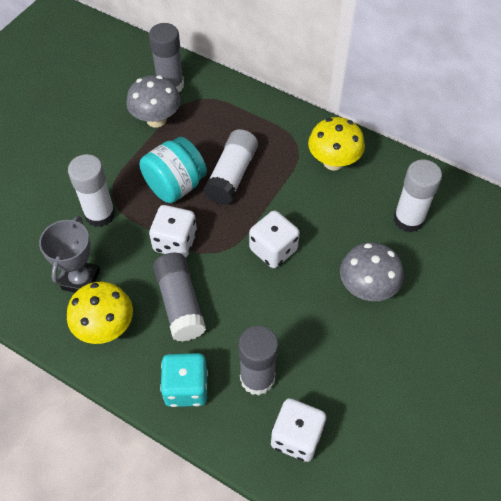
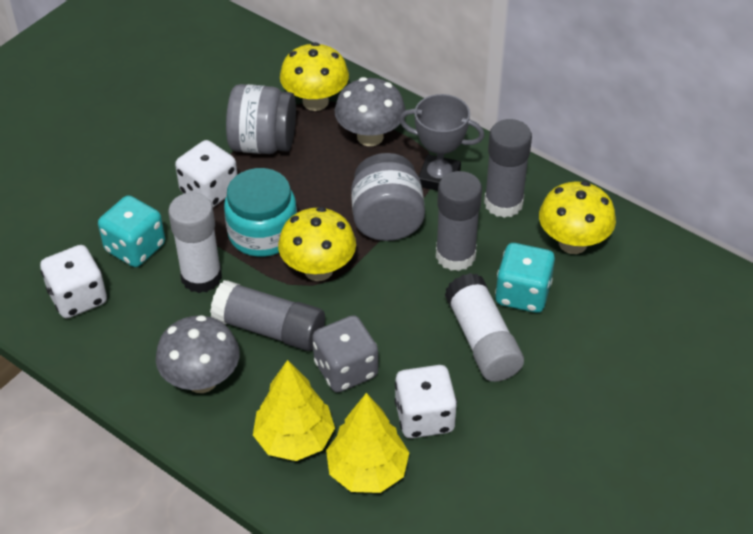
grey dice: none = 0 -> [312,315,378,393] = 1
grey jar: none = 0 -> [226,84,296,154] [351,153,425,241] = 2
turquoise dice: [160,353,208,407] = 1 -> [98,195,165,267] [495,243,555,313] = 2
white glue stick: [68,154,115,227] [204,129,258,205] [394,160,442,232] = 3 -> [168,192,222,293] [445,273,524,382] = 2
yellow mushroom: [67,281,133,344] [308,117,365,170] = 2 -> [278,207,356,281] [280,42,349,111] [539,181,616,254] = 3
yellow tree: none = 0 -> [253,360,335,461] [326,393,409,493] = 2

